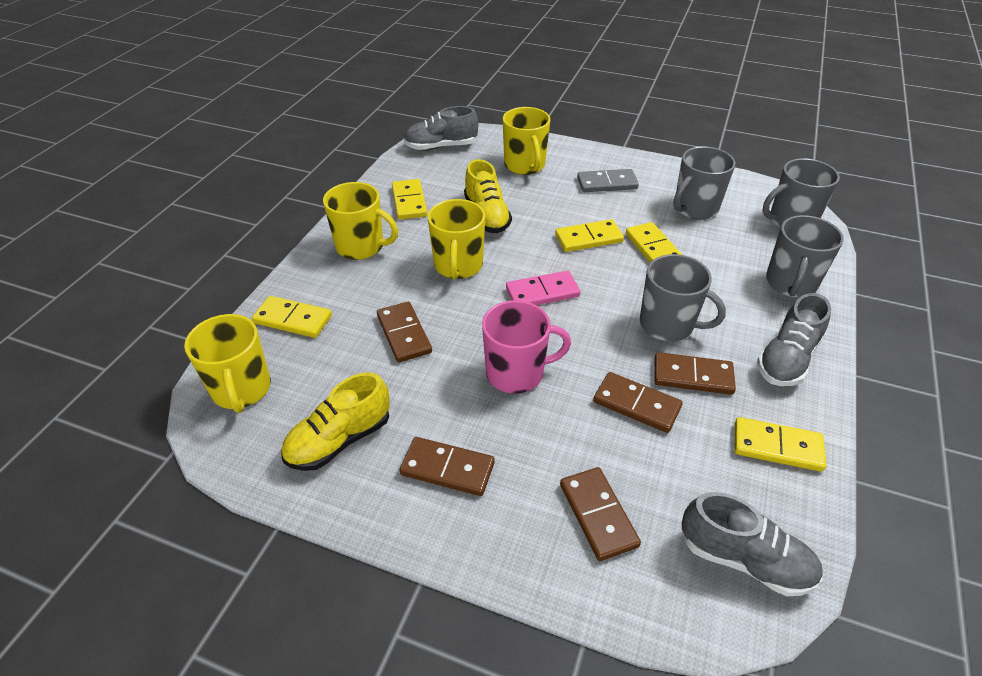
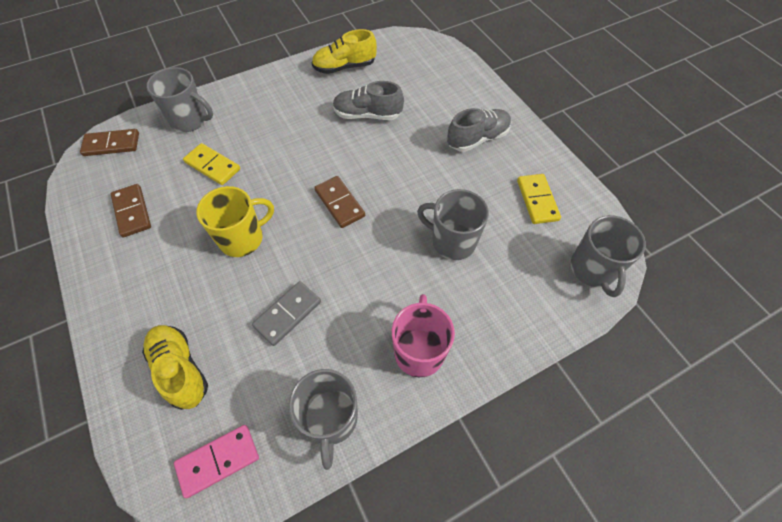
brown domino: [377,302,432,363] [400,437,495,496] [560,467,641,561] [593,372,683,433] [654,352,736,395] = 5 -> [80,129,139,156] [111,184,151,238] [314,176,365,228] = 3
grey shoe: [403,106,478,150] [682,492,823,596] [757,293,831,386] = 3 -> [333,81,404,120] [447,108,511,152] = 2
yellow domino: [252,296,332,338] [392,179,427,220] [555,219,624,252] [626,222,682,263] [735,417,826,472] = 5 -> [183,143,240,185] [517,174,561,224] = 2
yellow mug: [184,314,271,413] [323,182,398,260] [428,199,485,279] [503,107,550,175] = 4 -> [197,186,274,257] = 1

